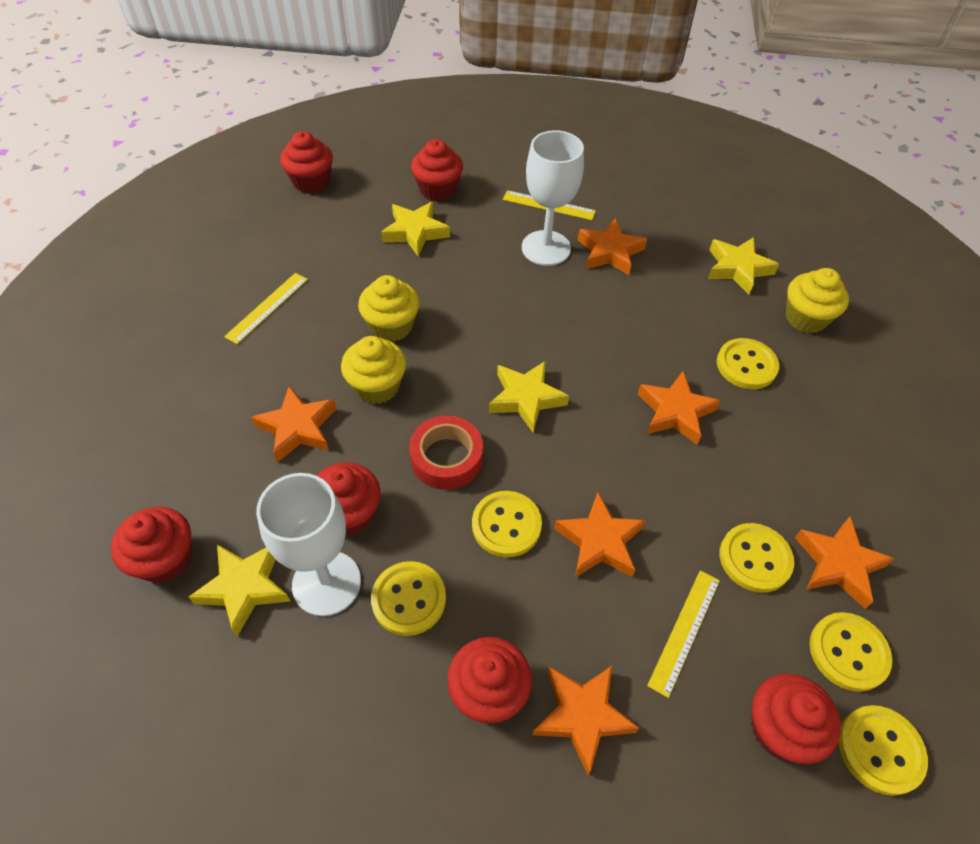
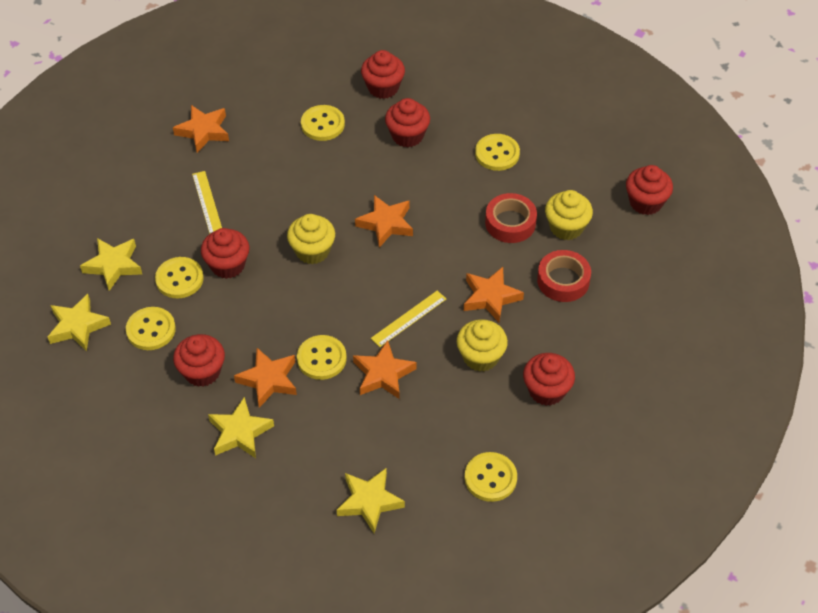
orange star: [251,386,337,462] [532,666,639,775] [554,492,646,578] [578,219,647,275] [638,371,721,445] [795,517,895,608] = 6 -> [173,105,229,153] [234,348,297,408] [353,340,416,399] [355,195,413,248] [464,267,524,322] = 5
red tape: [409,415,483,490] = 1 -> [485,193,537,243] [537,250,591,302] = 2
white goblet: [256,473,361,616] [522,130,584,266] = 2 -> none = 0
yellow ruler: [224,273,308,344] [503,190,596,220] [647,570,720,698] = 3 -> [192,171,222,234] [371,291,446,347] = 2

